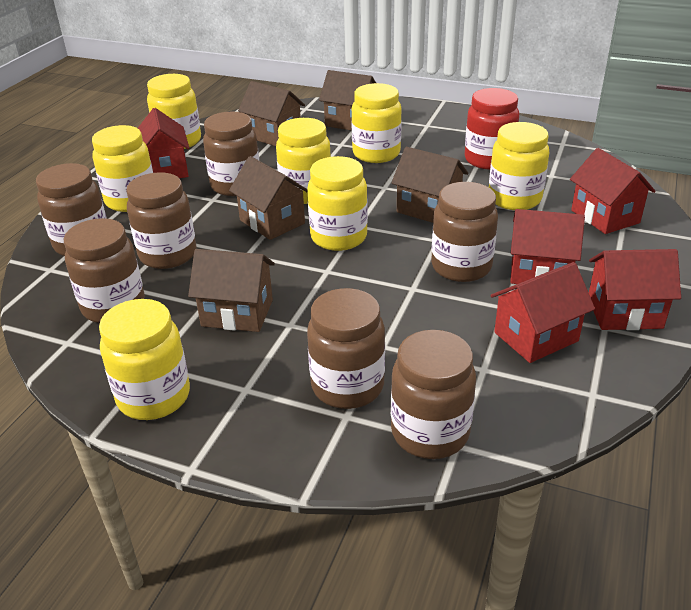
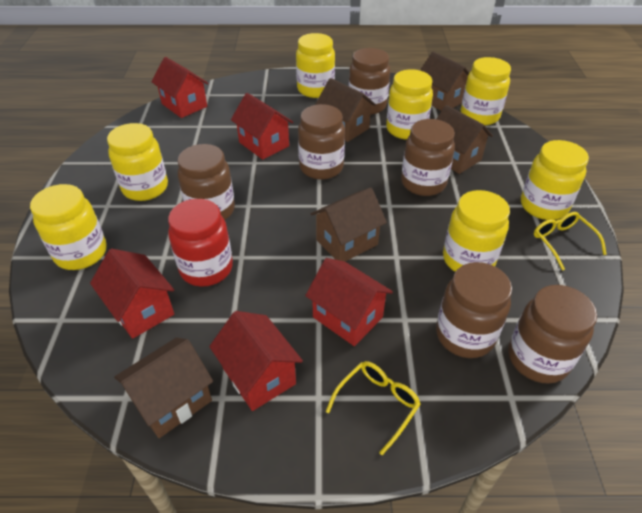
brown jar: [36,163,107,256] [64,218,145,323] [127,172,196,269] [203,112,259,196] [307,288,385,409] [391,330,476,459] [431,182,498,282] = 7 -> [178,144,235,220] [298,104,345,180] [349,48,390,115] [401,119,455,196] [436,262,512,358] [508,285,597,384] = 6
yellow glasses: none = 0 -> [326,361,421,455] [534,212,607,271] = 2

